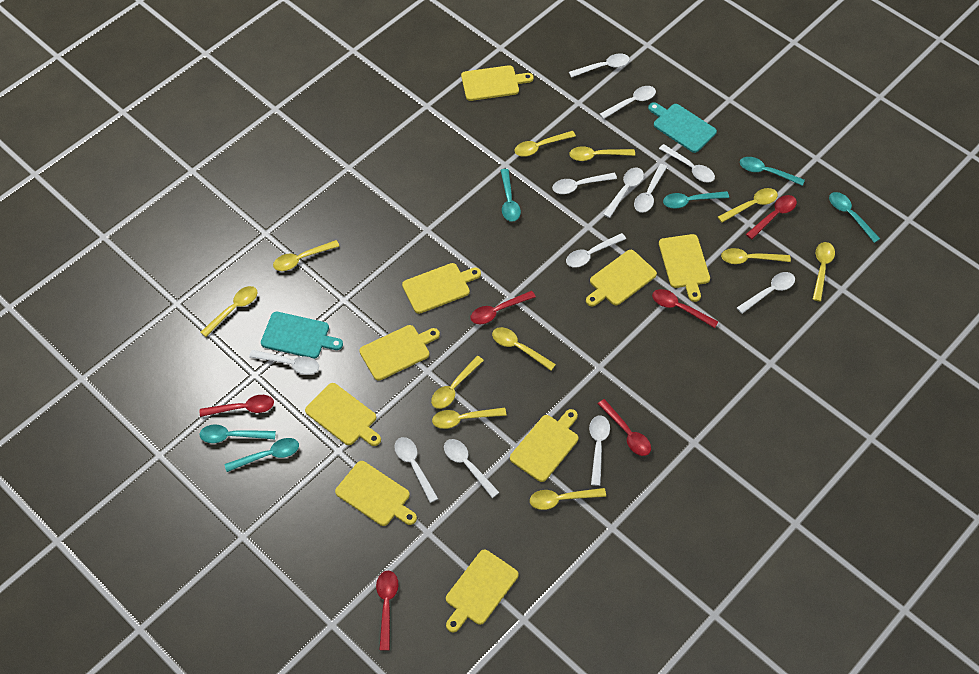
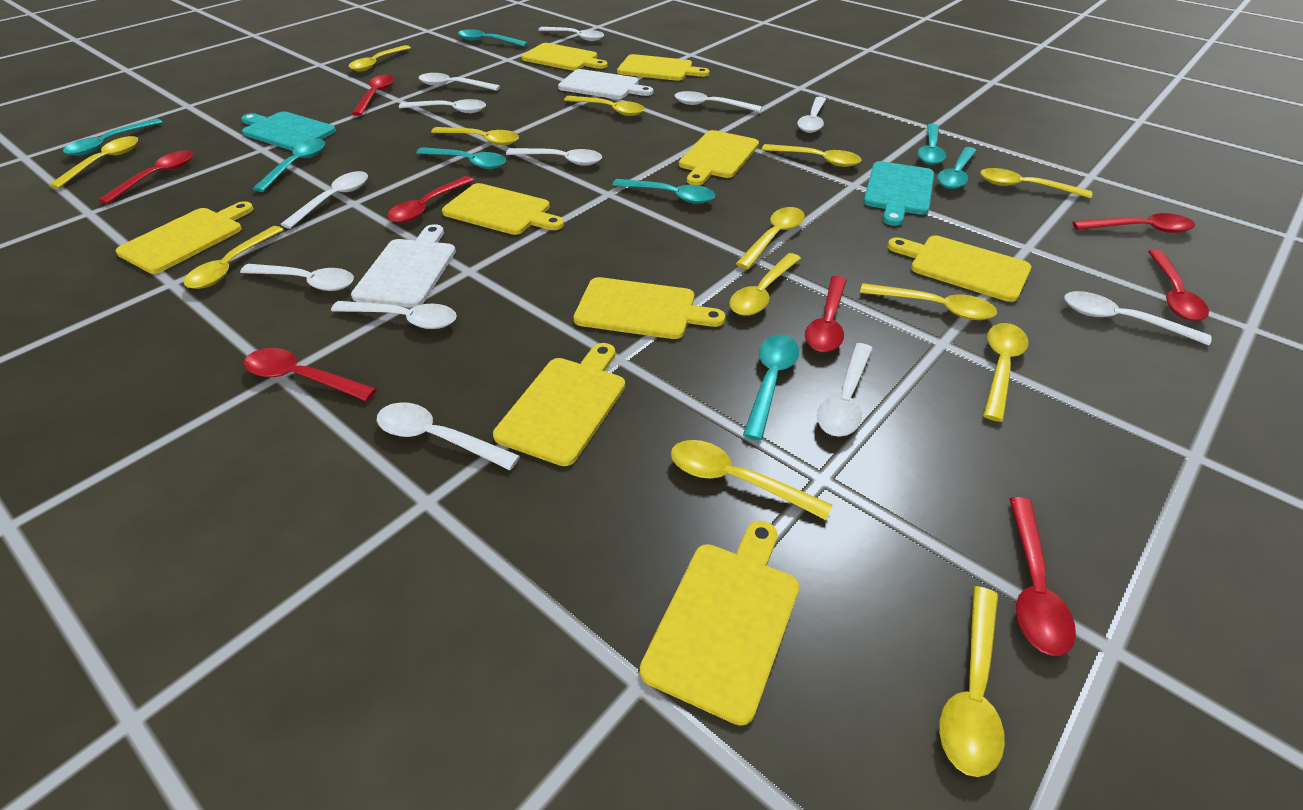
red spoon: [200,395,274,417] [376,571,399,651] [471,291,536,324] [598,399,651,456] [652,289,718,328] [746,195,797,239] = 6 -> [98,150,193,204] [244,348,377,401] [351,75,394,116] [387,176,474,223] [805,276,847,352] [1009,497,1076,656] [1073,213,1195,233] [1148,250,1209,321] = 8
turquoise spoon: [200,424,276,443] [224,438,299,472] [501,169,521,222] [663,191,729,209] [740,157,805,186] [829,192,880,243] = 6 -> [63,119,162,156] [253,139,325,192] [416,147,506,169] [458,29,528,47] [612,179,715,204] [743,335,799,440] [917,124,946,165] [937,147,976,189] = 8
white cutting board: none = 0 -> [351,224,456,308] [558,69,653,99] = 2
yellow spoon: [200,286,258,337] [273,240,339,271] [431,356,484,409] [432,407,507,429] [492,327,556,371] [514,131,576,157] [530,488,606,510] [569,146,635,161] [718,188,778,223] [721,248,791,264] [812,242,835,302] = 11 -> [49,136,138,189] [184,226,284,289] [348,45,411,71] [431,127,519,145] [564,96,645,116] [671,440,832,520] [729,253,801,316] [736,207,805,269] [762,144,861,167] [860,283,997,320] [939,586,1005,777] [980,168,1092,199] [983,323,1029,422] = 13

